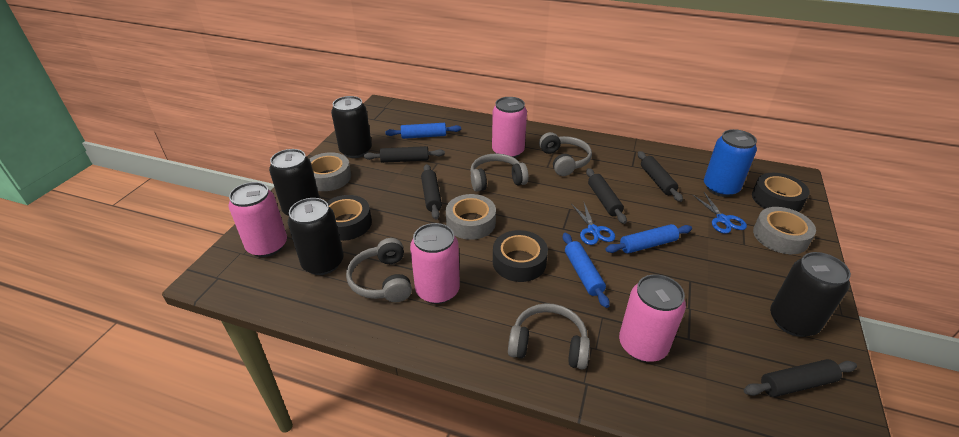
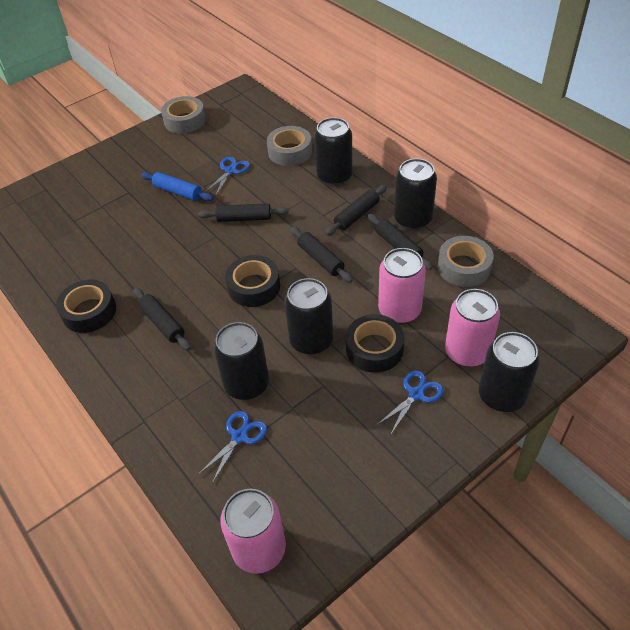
black can: [269,149,320,216] [288,198,344,275] [331,96,372,158] [770,252,851,337] = 4 -> [214,322,269,400] [284,278,333,355] [314,117,353,186] [394,158,437,230] [479,332,540,412] = 5
blue can: [704,129,757,197] = 1 -> none = 0
blue rolling pin: [385,123,461,139] [563,233,610,308] [606,224,692,253] = 3 -> [141,172,213,201] = 1
blue scissors: [572,203,615,245] [692,192,747,234] = 2 -> [198,411,267,483] [204,157,250,196] [377,370,444,434] = 3
grey headphones: [346,238,412,302] [470,153,529,192] [508,303,590,370] [539,132,592,176] = 4 -> none = 0
pink can: [229,182,287,257] [410,223,460,304] [492,97,527,158] [619,274,686,362] = 4 -> [221,489,286,574] [378,248,426,324] [445,289,500,367] = 3

